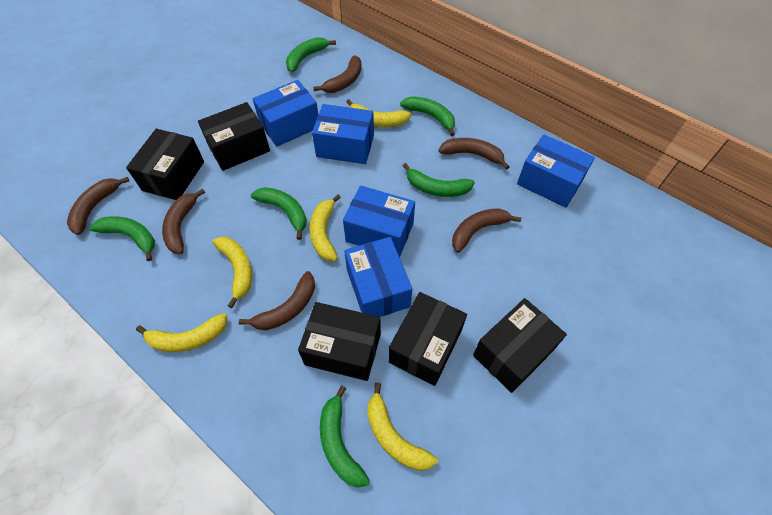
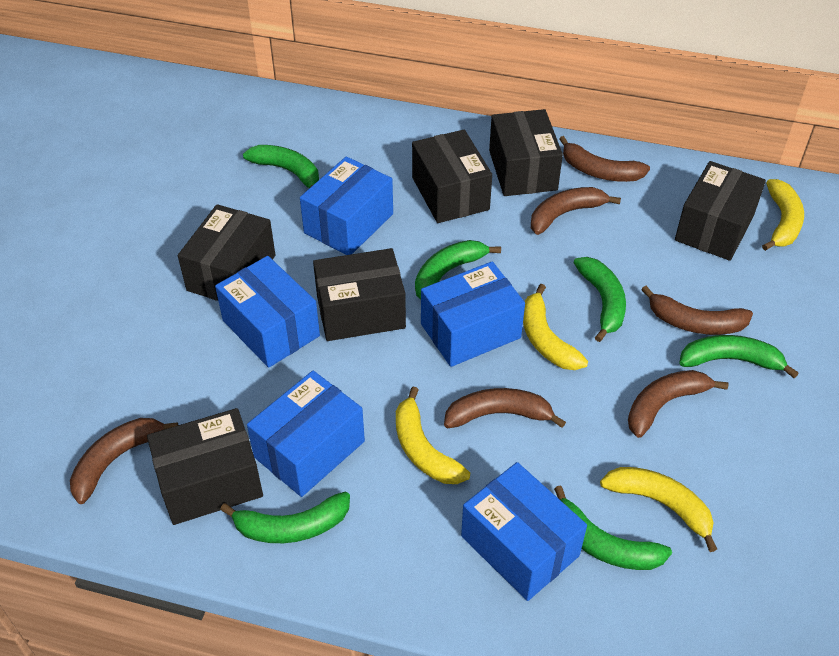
black box: [126,129,204,200] [198,102,270,171] [298,302,381,381] [389,292,467,386] [473,298,567,393] = 5 -> [147,408,263,525] [178,204,275,301] [313,248,406,341] [412,130,492,223] [489,109,563,196] [675,161,766,261] = 6
yellow banana: [136,313,227,352] [212,237,252,308] [310,194,341,261] [346,99,411,127] [367,382,438,471] = 5 -> [396,387,470,484] [523,284,588,370] [600,467,717,552] [762,179,804,251] = 4

